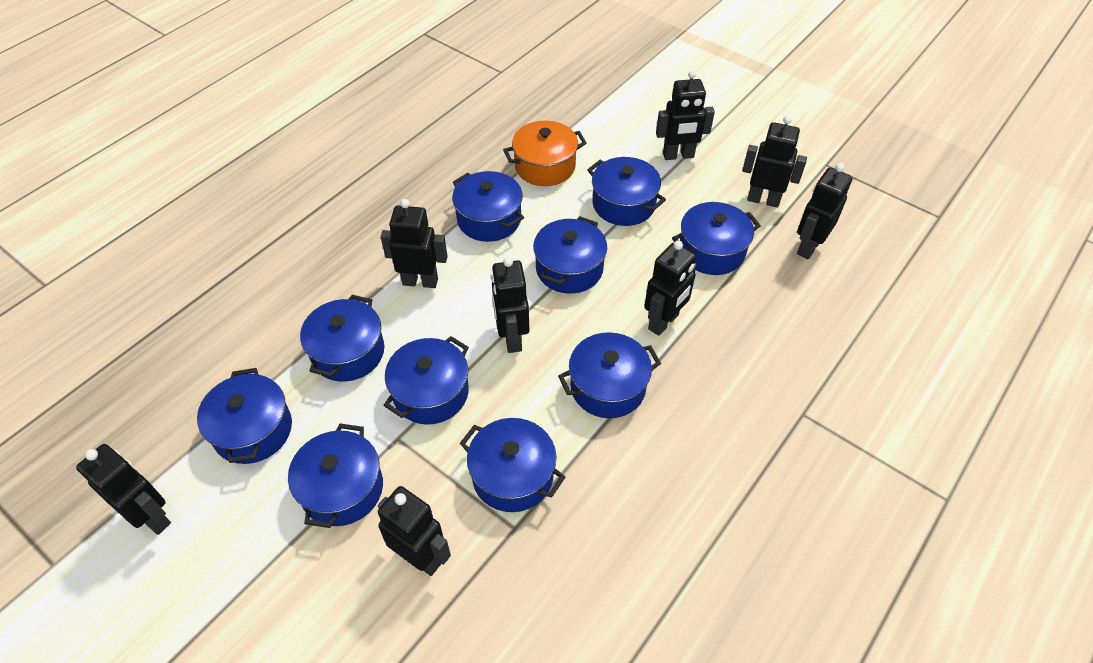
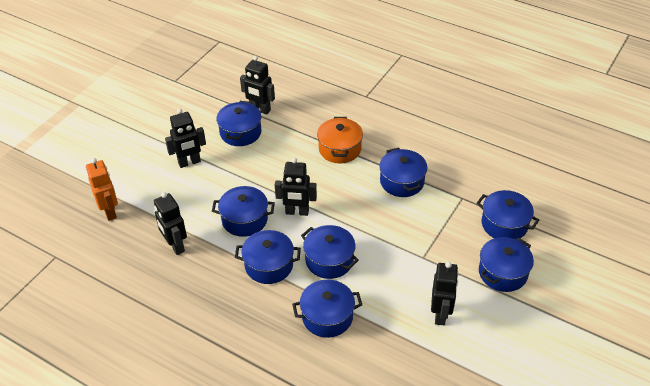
black robot: [76,444,171,535] [378,486,451,576] [381,199,448,288] [491,257,529,353] [644,240,697,336] [656,70,715,160] [742,116,807,208] [797,163,852,259] = 8 -> [154,192,187,255] [165,108,206,168] [240,56,275,115] [275,158,317,216] [431,262,459,325] = 5
blue pot: [197,368,292,464] [288,423,383,528] [300,295,384,382] [383,336,469,425] [452,171,524,242] [460,418,565,512] [533,216,607,294] [558,332,661,418] [587,157,666,226] [672,202,761,275] = 10 -> [212,186,275,237] [217,101,262,146] [235,230,301,284] [292,280,362,338] [301,225,359,279] [379,147,427,197] [476,190,539,239] [479,237,534,292] = 8
orange robot: none = 0 -> [86,158,118,221] = 1

